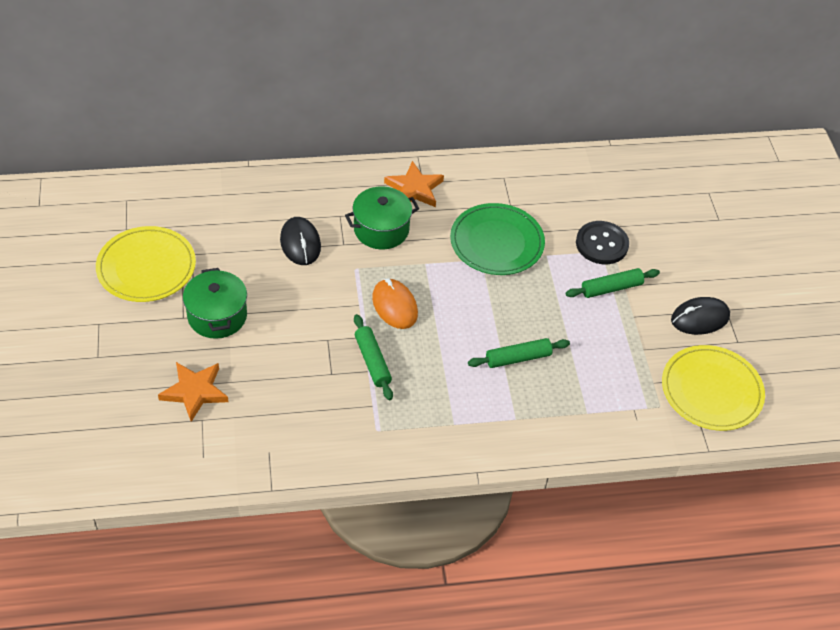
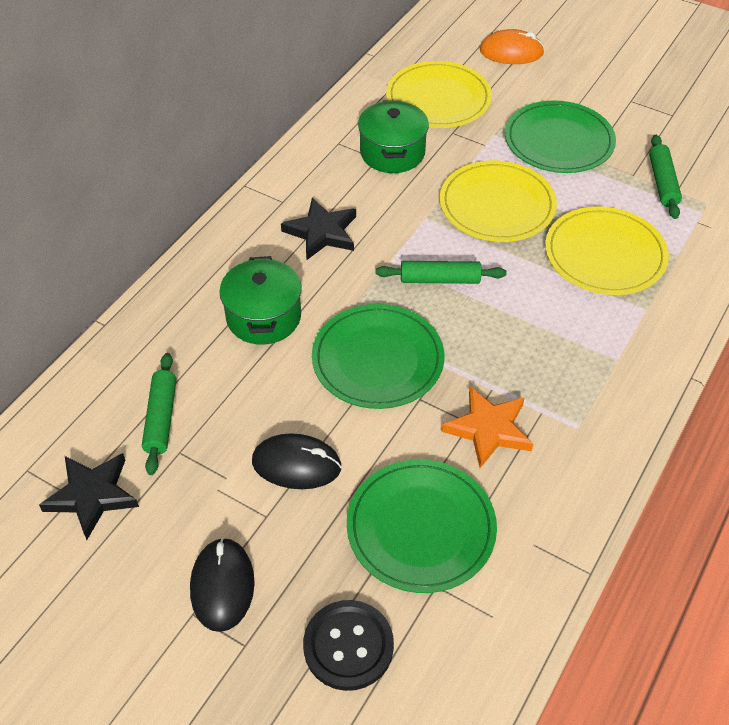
black star: none = 0 -> [39,453,139,540] [281,198,356,260] = 2
green plate: [450,203,545,275] = 1 -> [312,304,444,409] [347,459,497,593] [505,100,616,173] = 3
orange star: [158,362,228,422] [384,161,444,207] = 2 -> [441,386,533,468] = 1
yellow plate: [96,226,196,302] [662,345,765,431] = 2 -> [386,61,492,128] [440,160,557,242] [545,206,669,295] = 3

